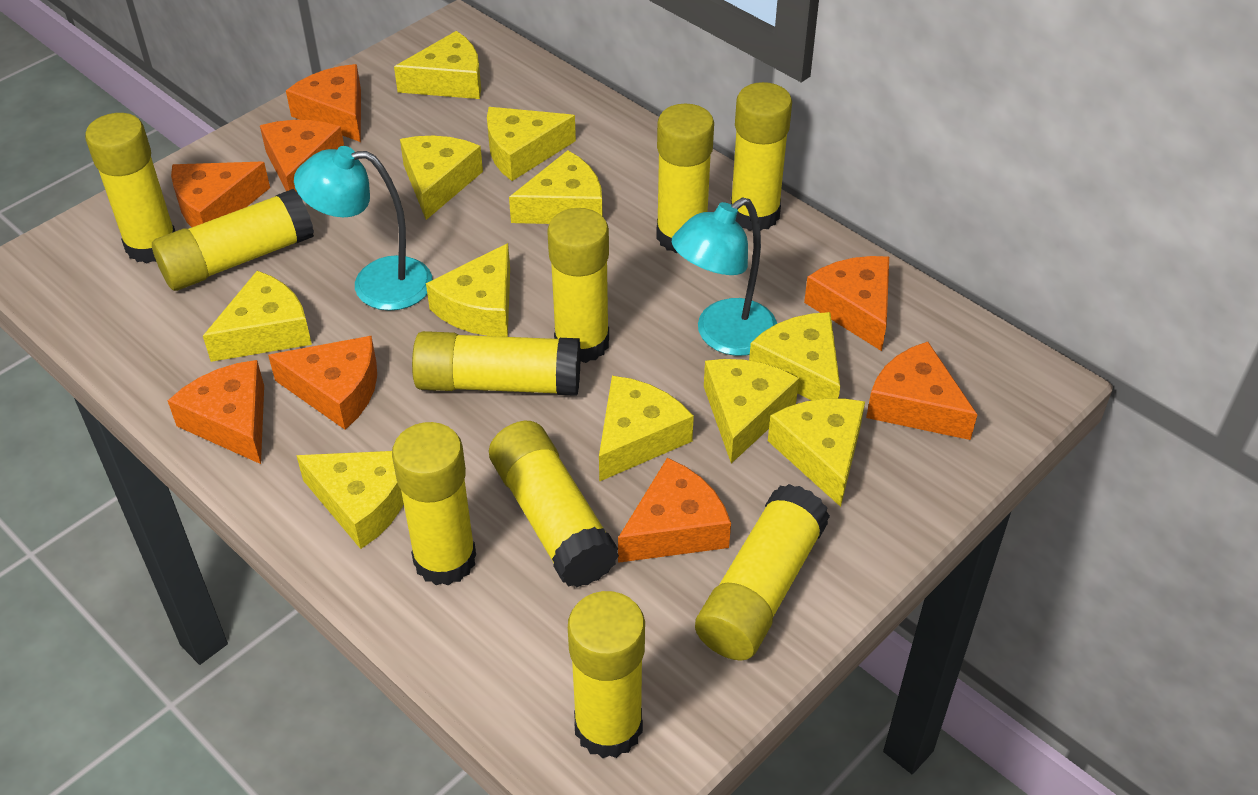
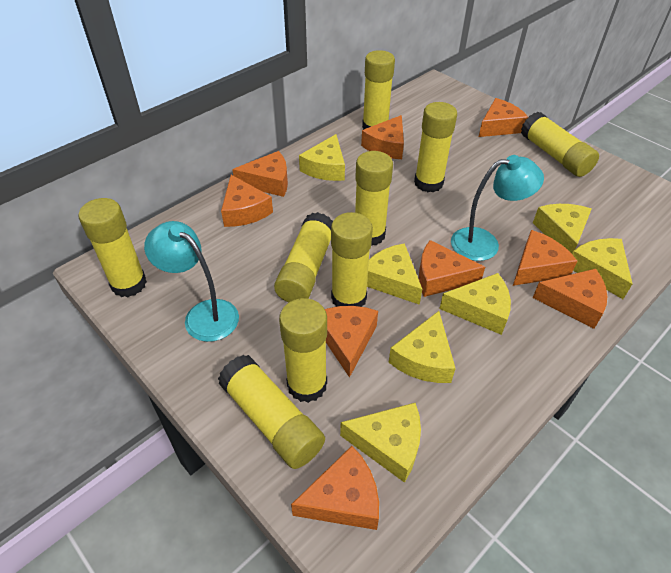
orange cheese: [168,360,264,464] [171,162,270,227] [260,120,344,192] [268,336,377,430] [286,64,361,142] [618,458,731,563] [804,256,889,351] [866,342,978,440] = 8 -> [221,175,273,227] [232,151,288,197] [291,446,379,530] [325,306,378,378] [361,115,404,159] [419,240,485,297] [479,98,528,137] [513,230,577,286] [533,269,607,329] = 9
yellow cheese: [203,271,312,362] [296,451,404,549] [394,31,481,99] [400,136,483,220] [426,243,510,337] [487,107,576,181] [509,150,602,224] [599,376,694,482] [704,359,799,463] [749,312,840,400] [768,399,865,507] = 11 -> [299,134,345,181] [340,403,421,483] [367,243,422,305] [389,311,456,383] [439,273,511,335] [533,204,591,253] [572,238,633,299] = 7
yellow glue stick: [85,113,175,263] [152,189,314,291] [392,422,476,585] [412,331,581,396] [489,421,619,587] [547,208,609,363] [568,591,645,758] [656,104,714,253] [695,484,830,661] [730,82,792,231] = 10 -> [79,198,147,297] [218,355,325,469] [274,212,333,302] [279,298,327,403] [331,212,373,307] [355,151,393,246] [362,50,395,130] [414,102,457,192] [521,112,599,177] = 9

